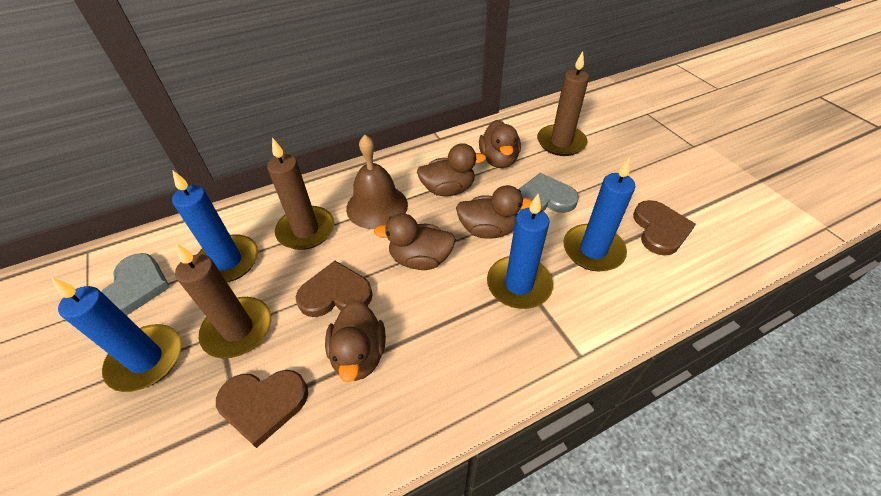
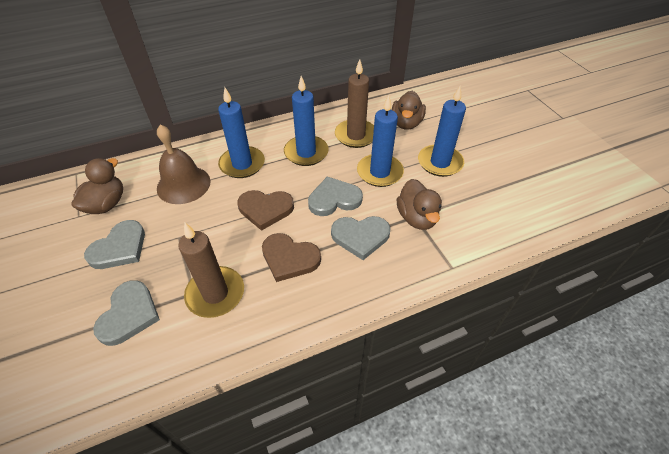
brown candle: [175,243,271,358] [267,138,334,250] [537,51,589,156] = 3 -> [178,223,244,318] [335,59,374,148] = 2
brown duck: [325,300,386,382] [374,213,456,270] [417,143,486,196] [456,185,532,239] [479,120,521,168] = 5 -> [72,158,123,214] [392,91,426,130] [397,179,442,230] = 3
brown heart: [216,370,308,448] [296,261,373,317] [633,200,696,256] = 3 -> [237,190,294,231] [262,233,321,282] = 2
grey heart: [101,253,170,315] [519,173,579,213] = 2 -> [84,220,145,269] [93,280,160,346] [308,177,363,216] [331,216,390,260] = 4

